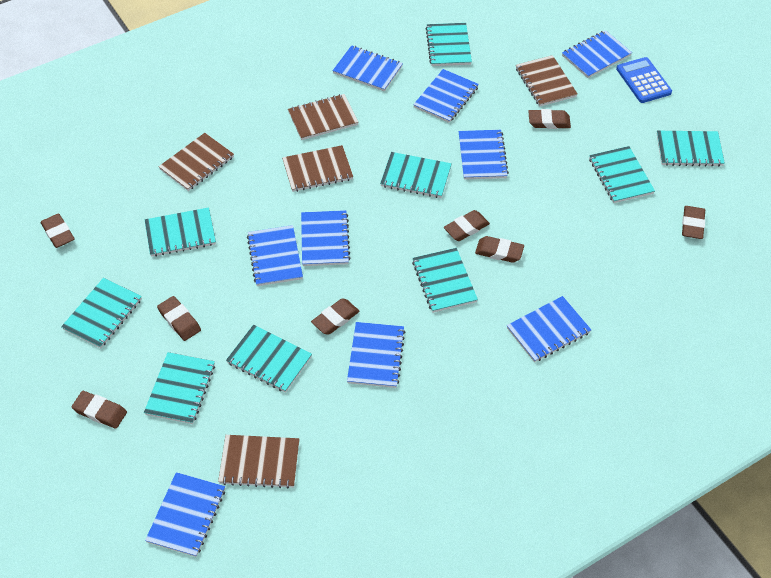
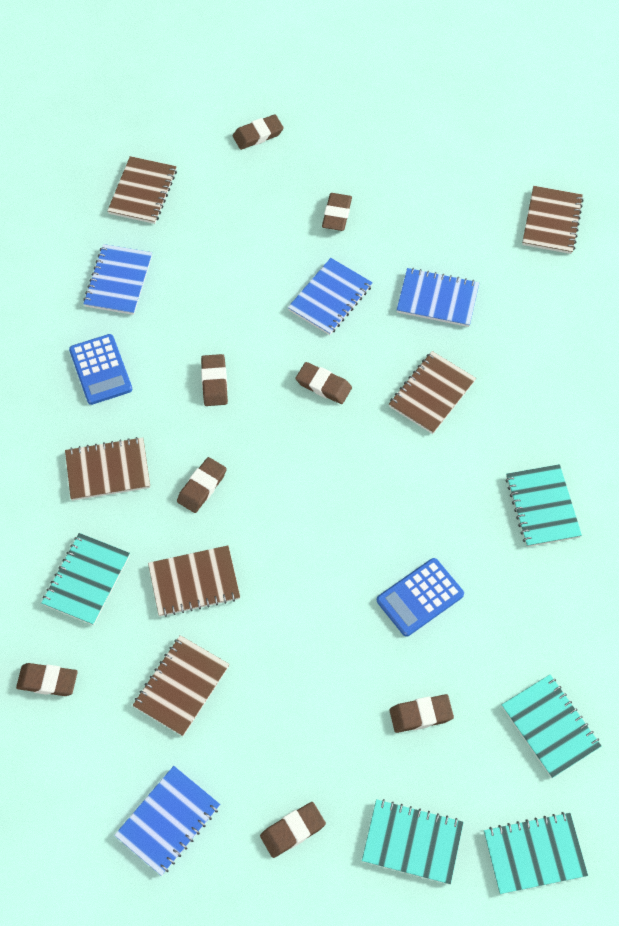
blue calculator: [616,57,672,103] = 1 -> [69,334,132,405] [377,558,464,637] = 2
blue notebook: [145,472,225,557] [247,225,303,286] [301,210,350,266] [332,45,403,92] [347,322,405,388] [413,69,479,123] [459,130,509,180] [507,296,591,362] [562,30,632,78] = 9 -> [83,244,152,315] [114,766,220,876] [288,258,373,335] [396,268,479,327] = 4
brown notebook: [159,133,234,191] [218,435,299,489] [282,145,353,192] [288,94,358,140] [516,55,578,106] = 5 -> [65,437,150,501] [107,156,177,224] [133,635,229,736] [148,545,240,617] [389,351,476,434] [522,186,584,254] = 6
turquoise notebook: [61,278,142,348] [144,352,215,424] [145,207,216,257] [226,325,312,393] [380,152,452,198] [412,248,478,313] [426,23,472,66] [589,146,655,203] [657,131,725,167] = 9 -> [41,533,130,625] [362,799,464,885] [484,812,588,894] [501,675,601,778] [505,464,582,547] = 5

